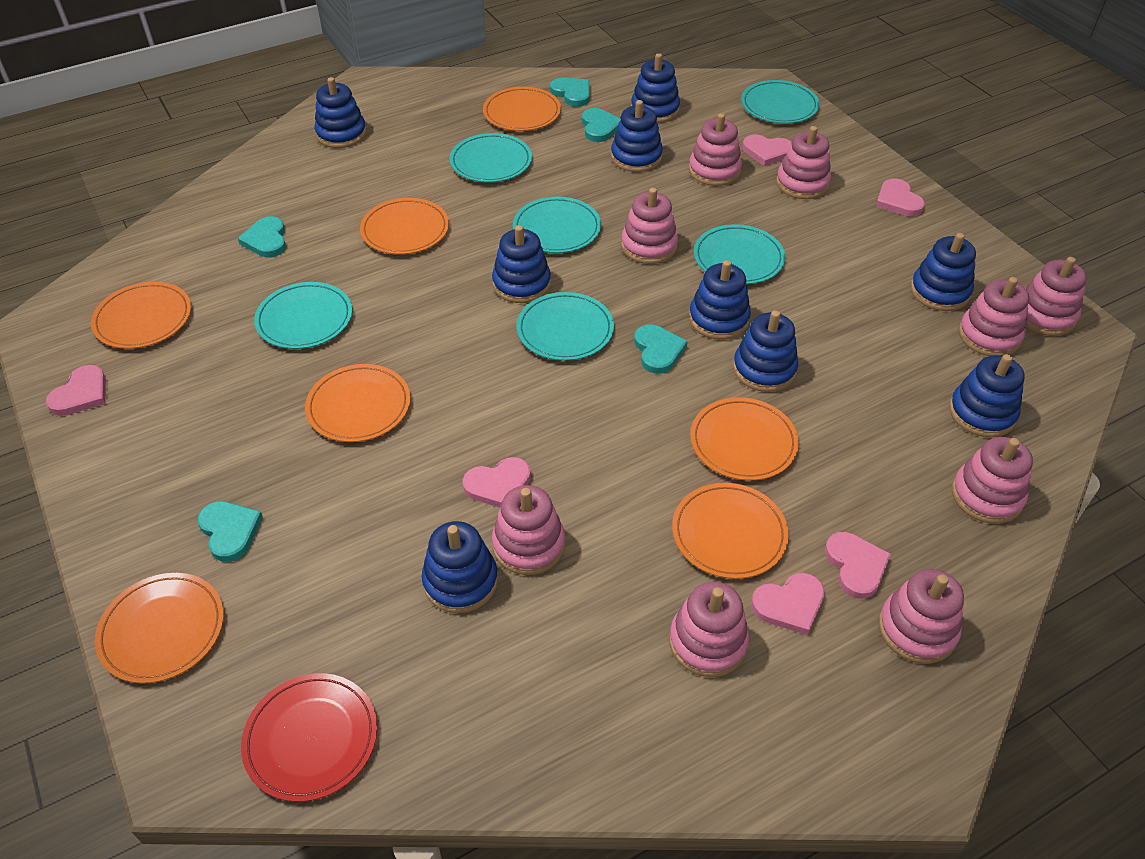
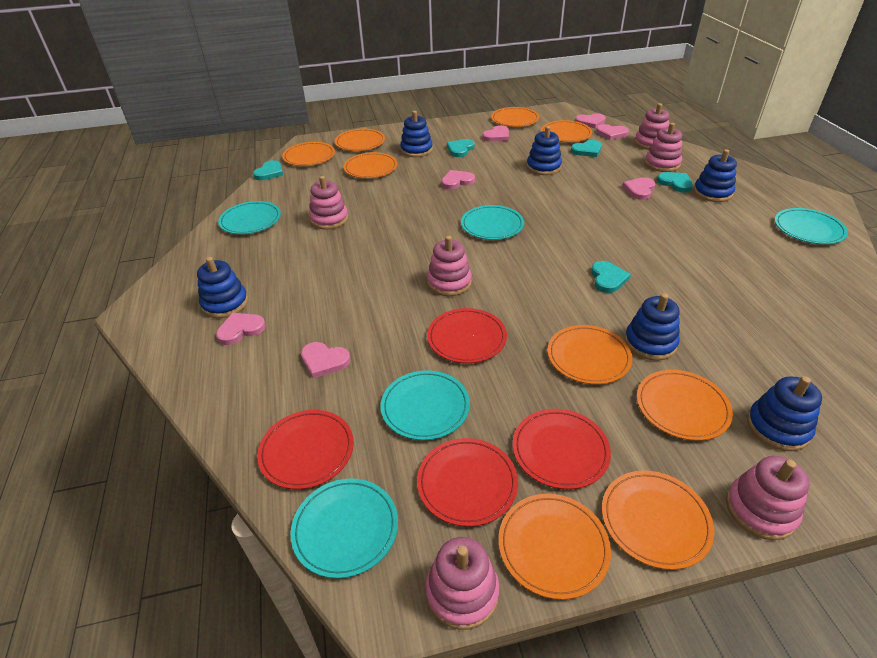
blue stacking toy: [314,77,367,148] [422,521,498,613] [492,225,551,303] [611,100,663,172] [631,53,680,123] [689,260,751,340] [733,310,798,392] [911,233,976,311] [949,354,1025,437] = 9 -> [197,257,248,318] [400,111,433,157] [527,126,562,175] [625,293,680,361] [693,149,737,202] [747,376,822,451] = 6
orange plate: [91,282,191,349] [95,573,224,684] [305,364,411,442] [360,198,449,254] [483,87,561,131] [672,483,789,579] [690,397,799,481] = 7 -> [282,142,335,166] [335,129,385,151] [343,152,398,178] [491,107,539,127] [499,494,611,600] [541,120,592,142] [547,325,633,384] [602,470,714,570] [637,370,733,441] = 9
pink heart: [46,365,106,416] [463,457,531,508] [742,135,792,166] [751,573,825,635] [825,532,891,599] [876,178,925,217] = 6 -> [216,313,266,345] [301,342,351,378] [441,170,475,189] [482,125,509,142] [575,113,606,128] [596,124,629,140] [622,177,655,200] = 7
pink stacking toy: [492,485,565,575] [621,188,678,264] [669,582,749,677] [689,113,742,186] [776,126,831,199] [879,569,964,664] [952,437,1033,524] [959,277,1029,356] [1026,257,1087,336] = 9 -> [309,176,348,230] [425,537,499,630] [427,236,472,296] [635,103,669,150] [645,123,682,172] [726,456,809,540] = 6
red plate: [241,673,377,802] = 1 -> [257,410,354,489] [417,438,518,527] [427,308,507,363] [513,409,611,489] = 4
turquoise plate: [254,282,352,349] [449,133,532,183] [513,197,601,253] [516,292,614,361] [694,225,785,284] [741,80,820,124] = 6 -> [218,201,281,234] [290,478,398,579] [381,370,470,440] [461,205,524,240] [775,208,848,244] = 5

